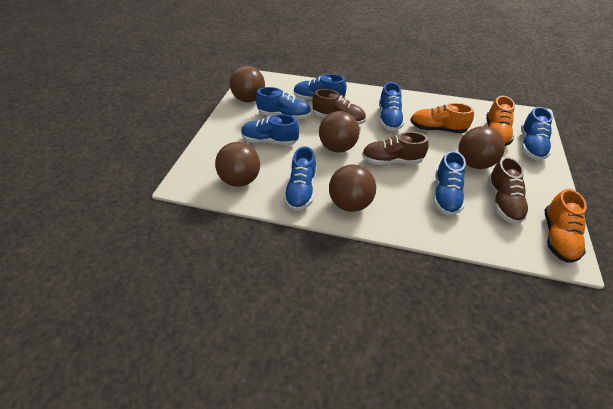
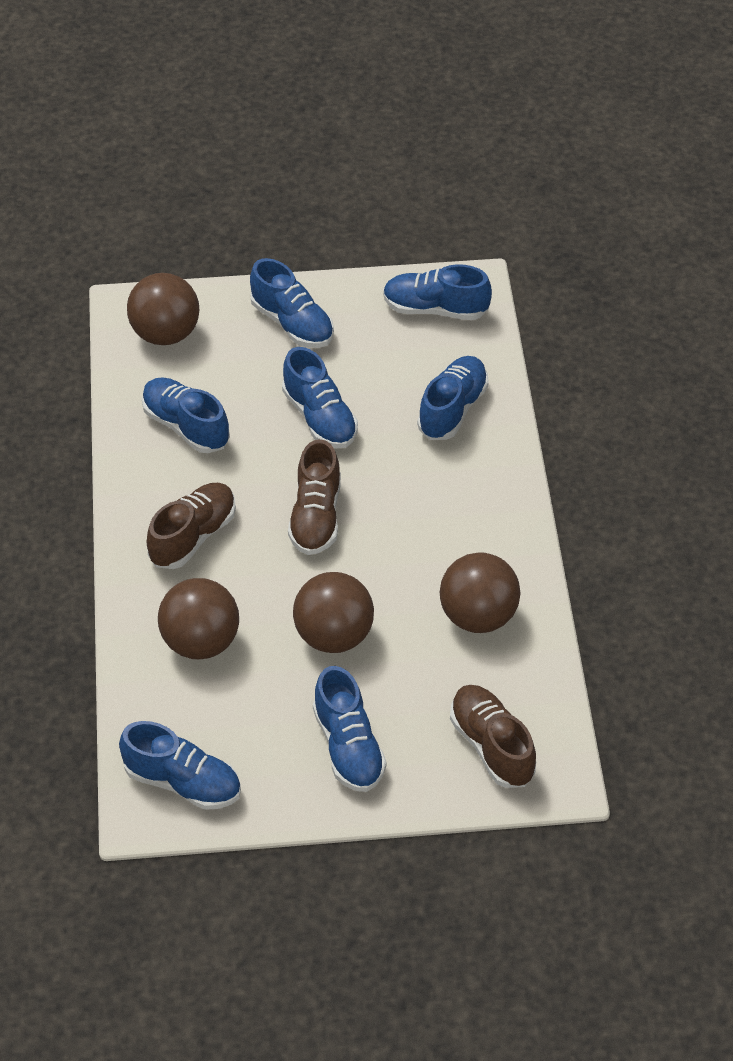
brown ball: [215,142,260,187] [229,66,265,102] [319,111,360,152] [329,164,376,212] [458,126,505,169] = 5 -> [127,273,199,345] [158,578,239,659] [293,572,374,653] [440,552,521,633] = 4
orange shoe: [410,103,474,133] [486,96,515,146] [545,189,587,263] = 3 -> none = 0

